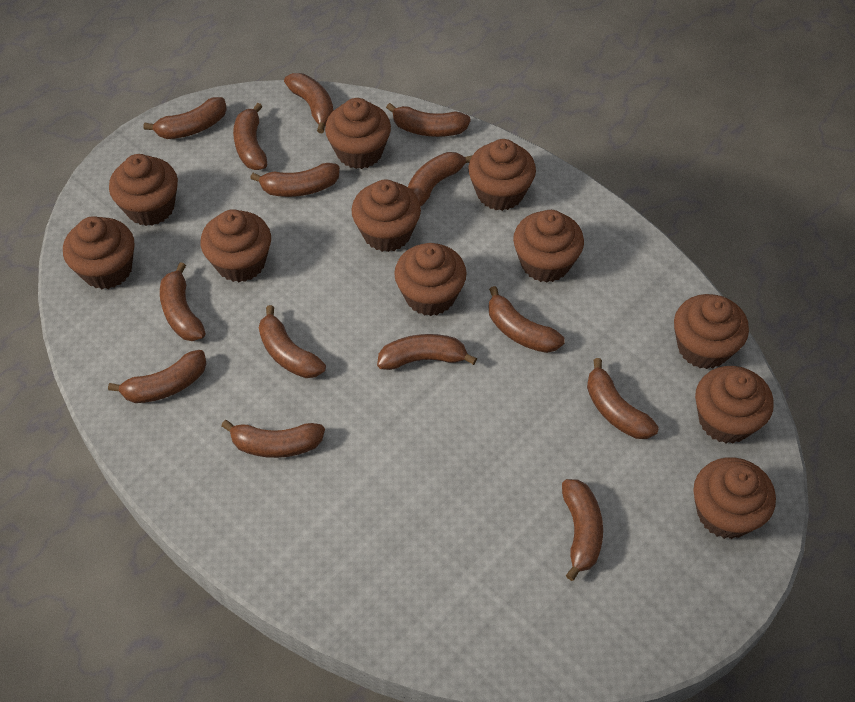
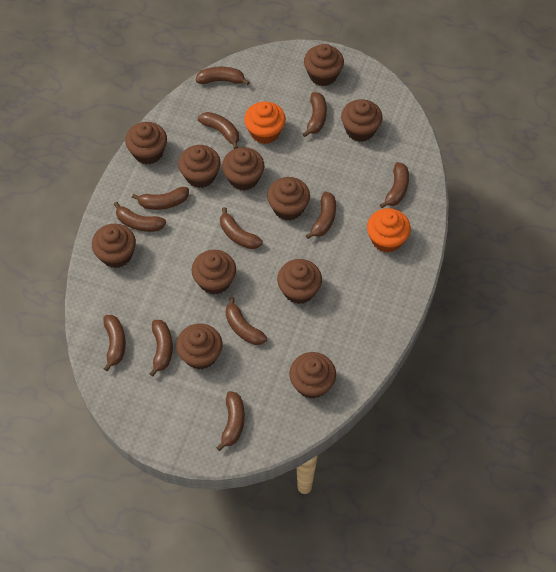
brown banana: [108,350,207,403] [143,97,227,139] [160,262,205,341] [221,420,325,458] [233,103,267,170] [250,163,340,197] [259,305,326,378] [284,73,333,133] [377,334,477,370] [386,103,471,137] [408,152,473,207] [489,286,565,353] [562,479,603,581] [587,358,659,439] = 14 -> [104,315,126,371] [114,202,166,232] [132,187,189,210] [149,320,173,376] [196,67,250,85] [198,112,239,149] [216,391,245,451] [220,207,263,249] [226,297,267,345] [303,92,327,137] [306,192,336,239] [380,162,409,208] = 12
orange cupcake: none = 0 -> [244,101,286,144] [367,208,411,253] = 2

